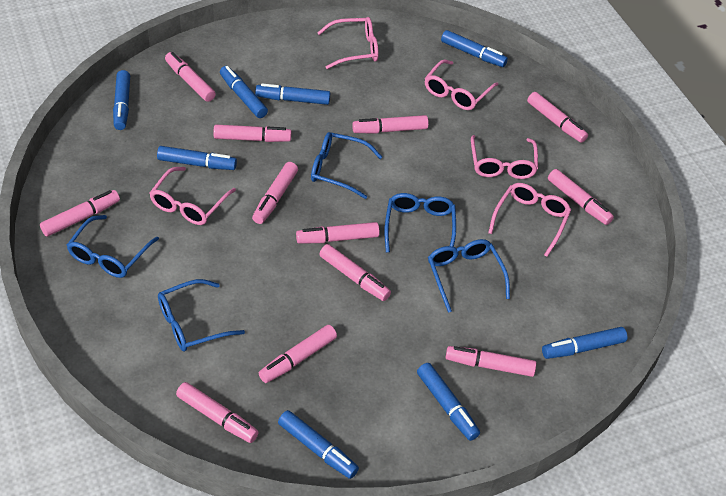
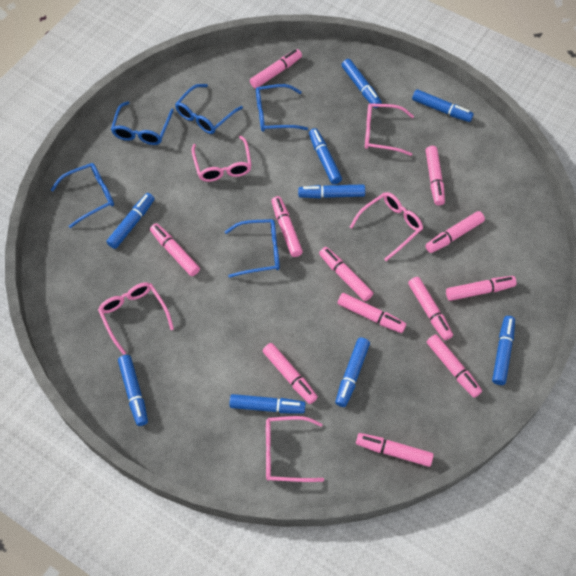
blue marker: [113,70,130,130] [157,146,237,170] [220,66,268,118] [255,83,330,105] [278,410,359,479] [417,363,480,441] [441,30,508,67] [542,327,627,359] = 8 -> [106,193,155,249] [118,355,148,426] [229,394,306,414] [298,184,365,198] [309,128,342,184] [335,338,370,407] [342,59,382,108] [412,89,474,122] [492,316,515,385] = 9

